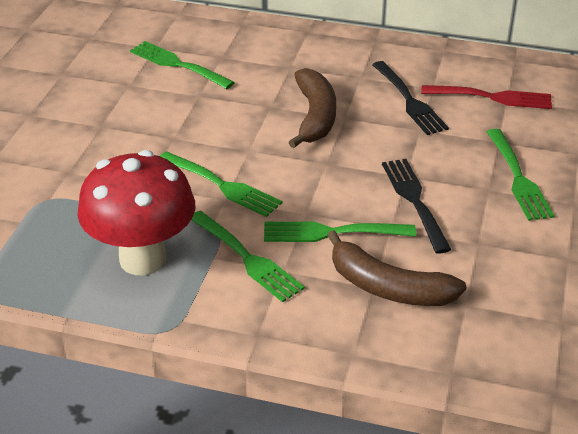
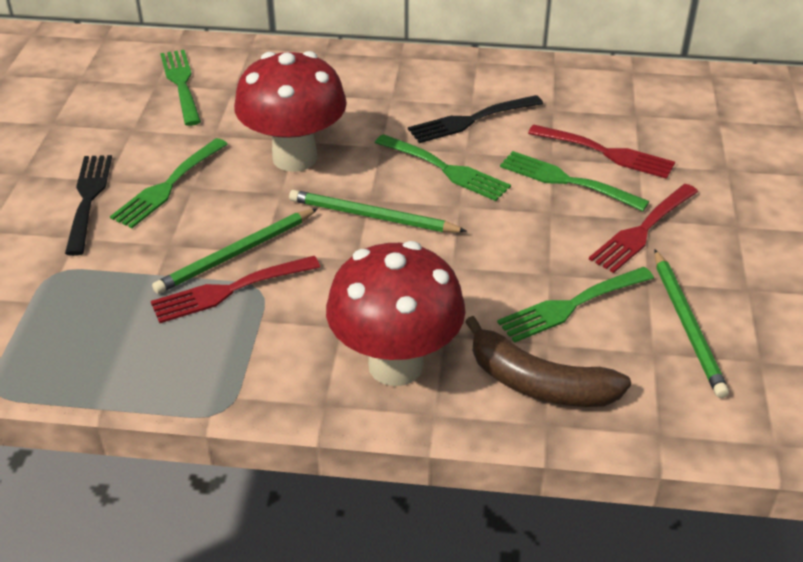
brown banana: [288,68,336,148] [327,230,466,306] = 2 -> [465,316,631,407] = 1
green pencil: none = 0 -> [152,208,318,294] [289,190,466,232] [654,250,729,398] = 3
red fork: [421,85,552,109] = 1 -> [151,256,320,323] [528,125,675,179] [589,184,698,273] = 3
red mushroom: [77,150,195,275] = 1 -> [234,51,347,172] [326,241,466,386] = 2

